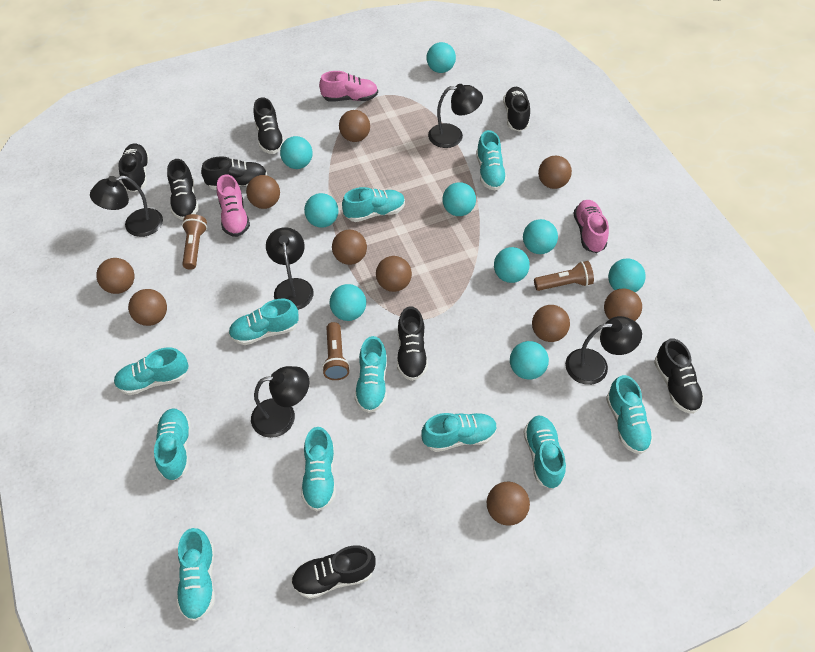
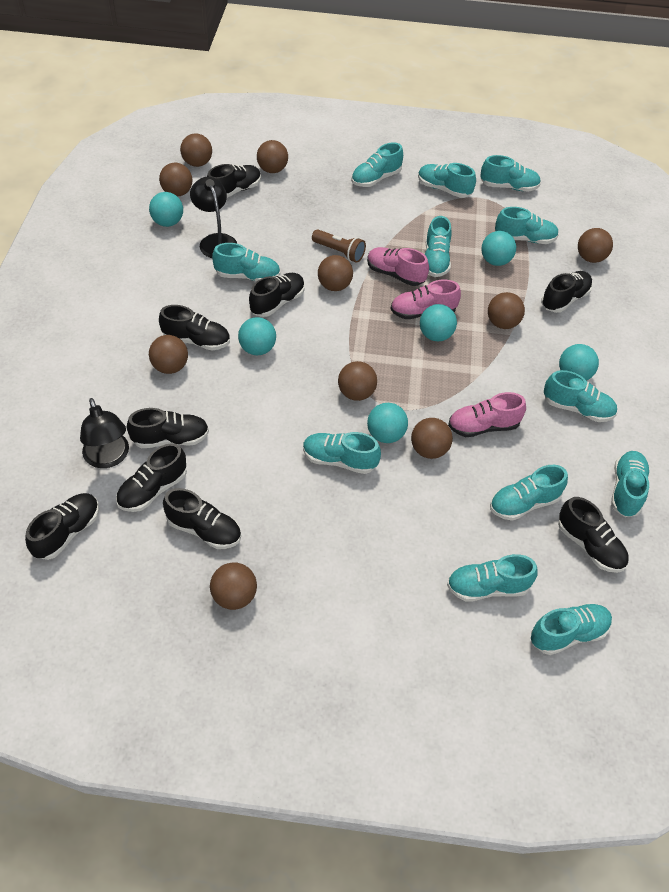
black lamp: [90,176,163,237] [251,366,309,438] [266,227,314,310] [428,84,483,148] [565,316,642,385] = 5 -> [80,398,129,468] [190,177,237,258] = 2
black shoe: [118,143,149,192] [167,159,199,220] [201,156,267,190] [253,97,284,154] [291,545,376,599] [397,306,428,381] [503,87,530,132] [654,338,704,414] = 8 -> [25,493,99,560] [116,443,187,512] [127,408,209,448] [159,305,230,350] [163,488,241,549] [207,164,261,198] [249,273,305,317] [541,271,593,313] [558,497,628,573] = 9
brown flashlight: [182,214,207,270] [322,322,350,380] [534,261,594,291] = 3 -> [312,229,366,263] = 1
turquoise ball: [280,136,313,169] [304,193,339,228] [330,284,366,321] [426,42,456,73] [442,182,476,216] [494,247,530,283] [510,341,549,380] [523,219,558,254] [608,259,646,292] = 9 -> [149,192,183,227] [238,317,276,355] [367,403,408,443] [420,304,457,341] [481,231,516,266] [559,344,599,381] = 6
turquoise shoe: [114,348,188,395] [154,408,191,480] [177,528,215,621] [228,299,299,345] [301,427,336,511] [342,187,405,222] [355,336,387,413] [421,413,497,452] [476,130,507,190] [524,416,566,489] [606,375,653,454] = 11 -> [212,243,280,281] [303,432,381,474] [351,143,403,187] [418,163,476,198] [425,216,452,277] [447,554,538,602] [480,155,541,192] [490,465,568,521] [495,207,559,244] [531,603,612,655] [544,370,617,422] [611,451,650,517] = 12

